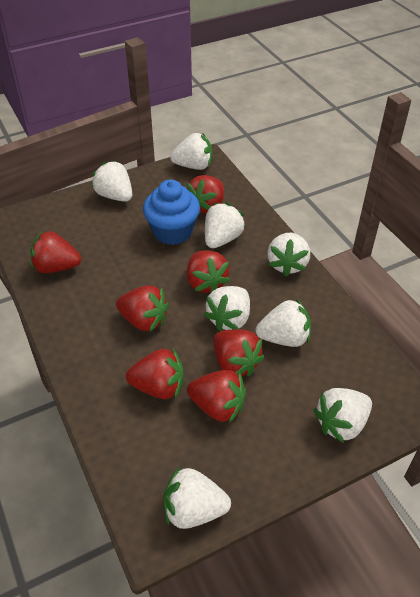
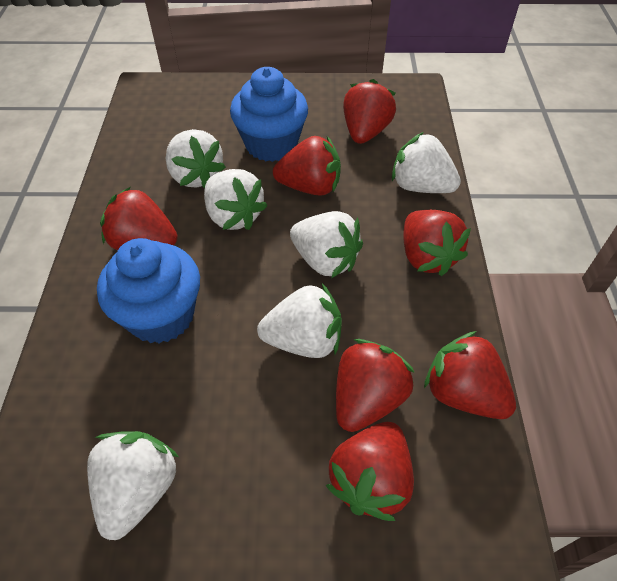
blue cupcake: [143,180,200,245] = 1 -> [97,238,200,344] [230,67,308,162] = 2
white strawberry: [92,161,132,202] [163,466,231,529] [170,133,212,170] [204,286,250,331] [205,203,246,248] [256,299,311,347] [267,233,310,276] [313,388,372,443] = 8 -> [87,431,179,540] [166,129,226,188] [204,169,268,230] [257,284,342,358] [290,211,363,278] [392,132,461,193] = 6

